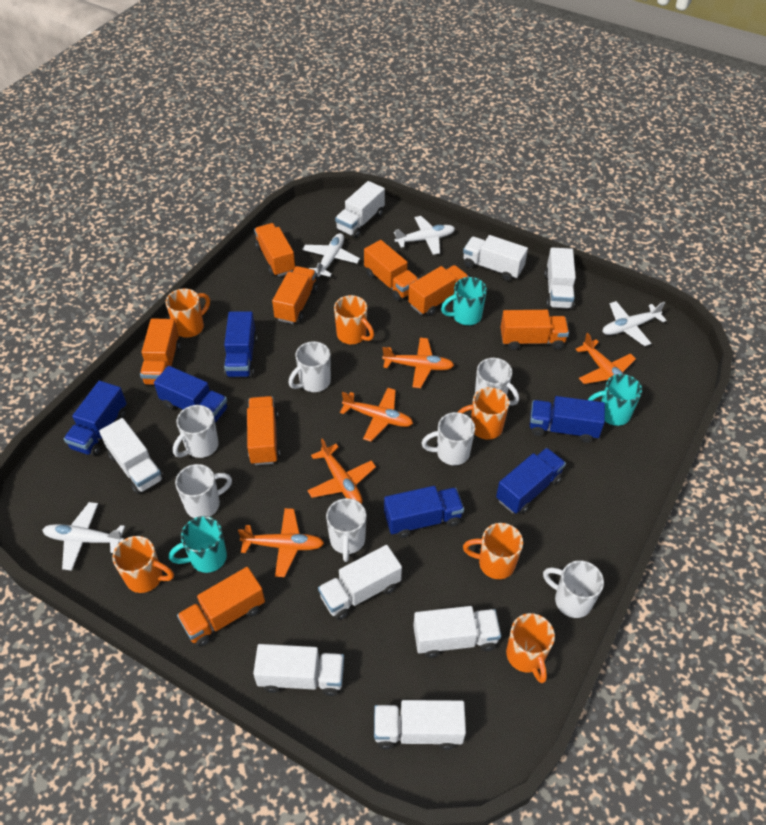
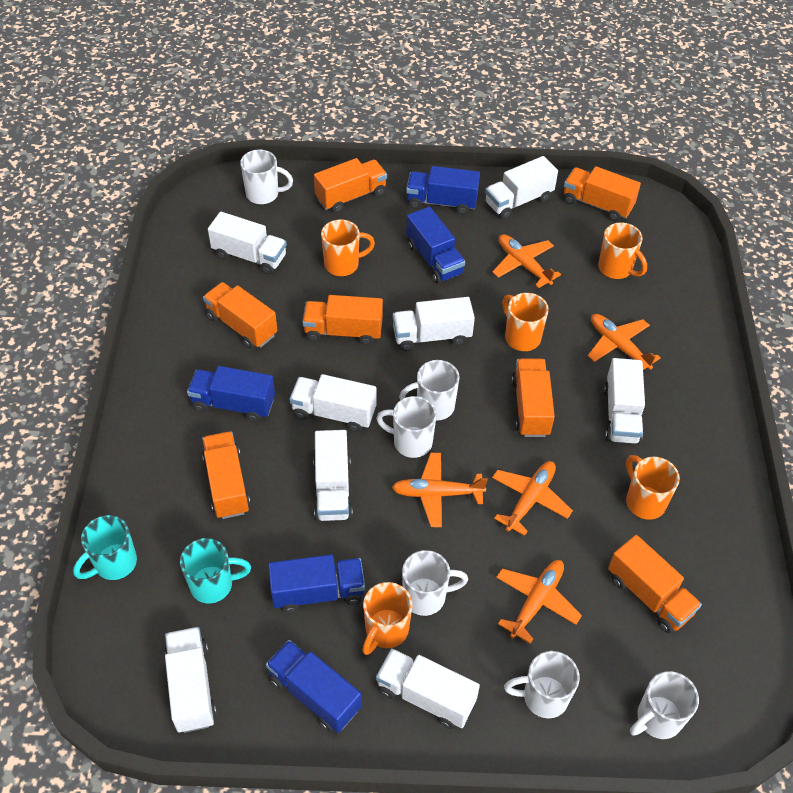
blue truck: [64,381,127,456] [154,366,228,422] [224,311,257,378] [384,486,464,538] [496,448,566,514] [530,396,605,443] = 6 -> [187,366,275,422] [266,640,362,733] [268,555,365,613] [406,166,480,215] [406,207,465,284] = 5
orange mug: [112,536,174,593] [166,289,210,337] [334,295,374,344] [458,387,509,440] [463,523,523,579] [506,613,555,683] = 6 -> [321,219,375,276] [362,582,412,655] [502,293,549,351] [598,222,647,279] [626,455,680,520] = 5
orange truck: [140,318,181,385] [177,567,265,647] [247,396,280,465] [254,223,295,277] [272,266,318,324] [364,240,418,301] [408,265,469,316] [501,310,569,350] = 8 -> [202,431,250,519] [203,282,277,349] [303,295,383,345] [314,158,387,213] [511,358,555,437] [564,166,641,221] [608,535,702,633] = 7
turquoise mug: [169,516,227,573] [441,277,487,325] [588,374,642,426] = 3 -> [73,515,137,580] [180,538,251,603] = 2
white mug: [173,405,219,458] [175,464,232,518] [288,341,331,392] [326,498,366,562] [421,412,475,465] [475,358,519,406] [543,560,604,618] = 7 -> [240,150,293,204] [376,396,437,458] [399,360,460,421] [402,550,468,616] [504,651,580,718] [630,671,699,739] = 6
white plane: [42,502,125,571] [302,233,360,277] [394,216,455,255] [602,301,667,346] = 4 -> none = 0

